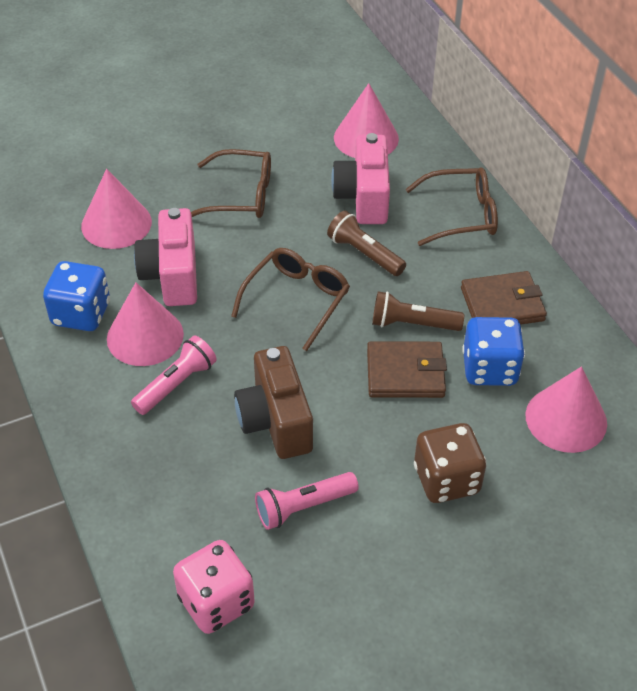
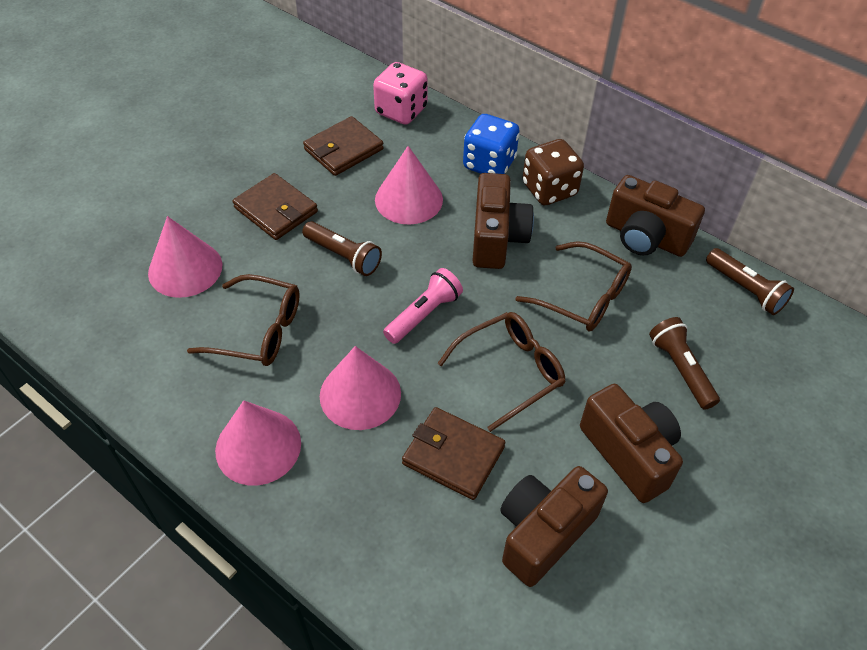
blue dice: [43,261,110,331] [462,317,525,386] = 2 -> [463,114,520,174] = 1
brown camera: [234,346,313,459] = 1 -> [473,173,534,269] [500,466,608,587] [580,384,683,503] [606,175,705,257] = 4
brown flashlight: [327,211,406,276] [372,291,464,331] = 2 -> [302,221,382,276] [649,317,720,410] [706,248,794,315] = 3
brown wallet: [367,341,447,398] [461,271,547,325] = 2 -> [233,173,318,240] [303,116,384,176] [402,407,505,500] = 3
pink camera: [134,208,197,306] [331,133,390,224] = 2 -> none = 0
pink flashlight: [131,335,217,415] [255,472,359,530] = 2 -> [383,268,463,344] = 1

